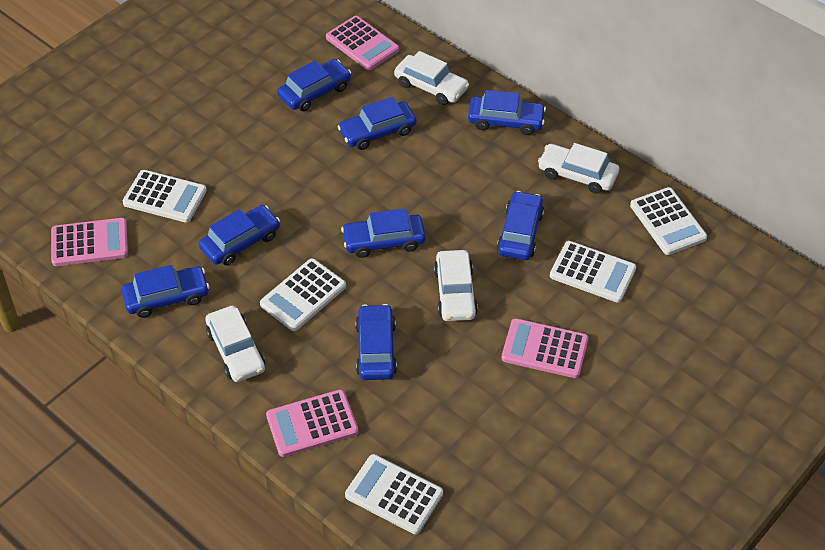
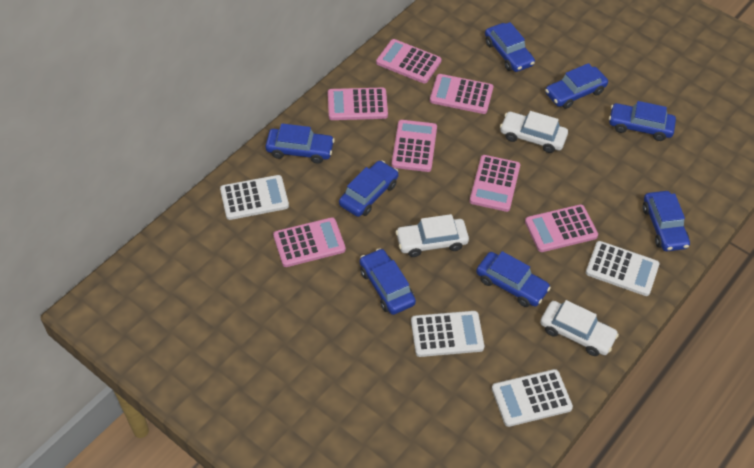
pink calculator: [51,218,128,266] [266,389,358,457] [326,16,399,70] [501,318,588,378] = 4 -> [273,217,346,267] [328,87,388,120] [376,39,442,83] [392,120,437,172] [430,74,493,114] [470,155,520,212] [525,204,598,252] = 7
white calculator: [123,170,207,223] [260,258,346,331] [345,454,443,534] [550,241,636,303] [630,187,707,255] = 5 -> [220,175,289,220] [411,311,484,357] [492,369,573,427] [586,241,660,296] = 4
white car: [205,306,265,382] [394,51,469,105] [434,250,478,321] [538,143,619,194] = 4 -> [395,214,469,257] [500,111,568,153] [540,300,619,356] = 3

